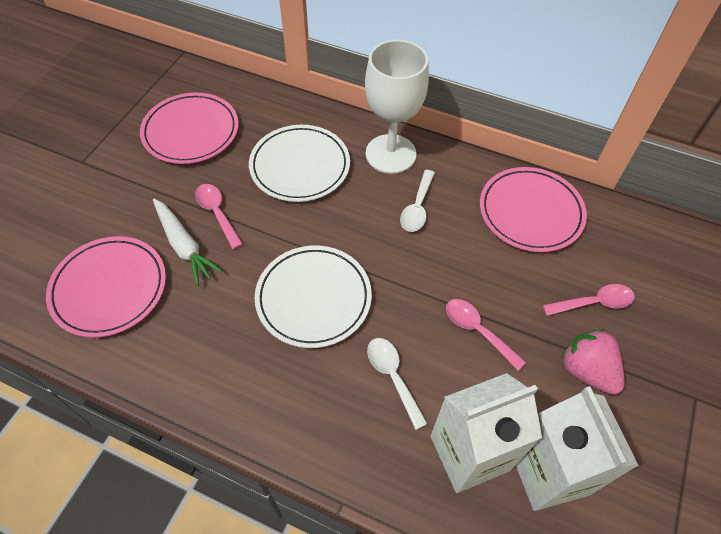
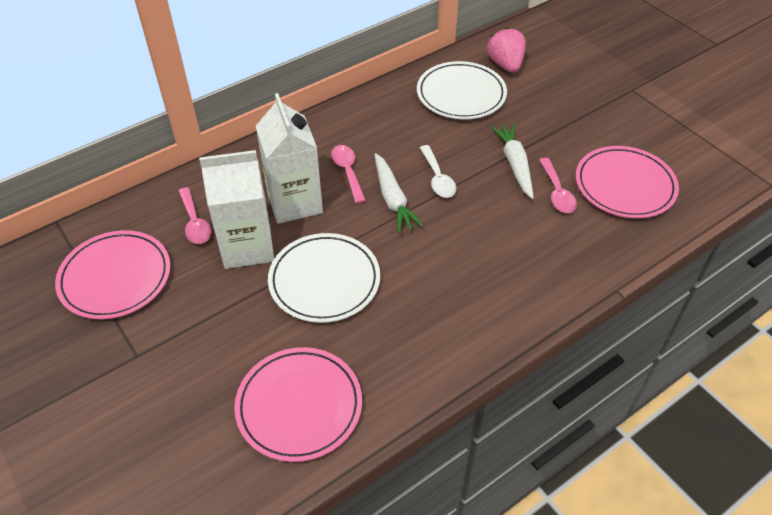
white carrot: [153,199,222,286] = 1 -> [374,153,423,233] [491,123,534,199] = 2
white goblet: [365,40,429,174] = 1 -> none = 0
white spoon: [367,338,428,430] [400,170,435,232] = 2 -> [420,145,456,198] = 1

